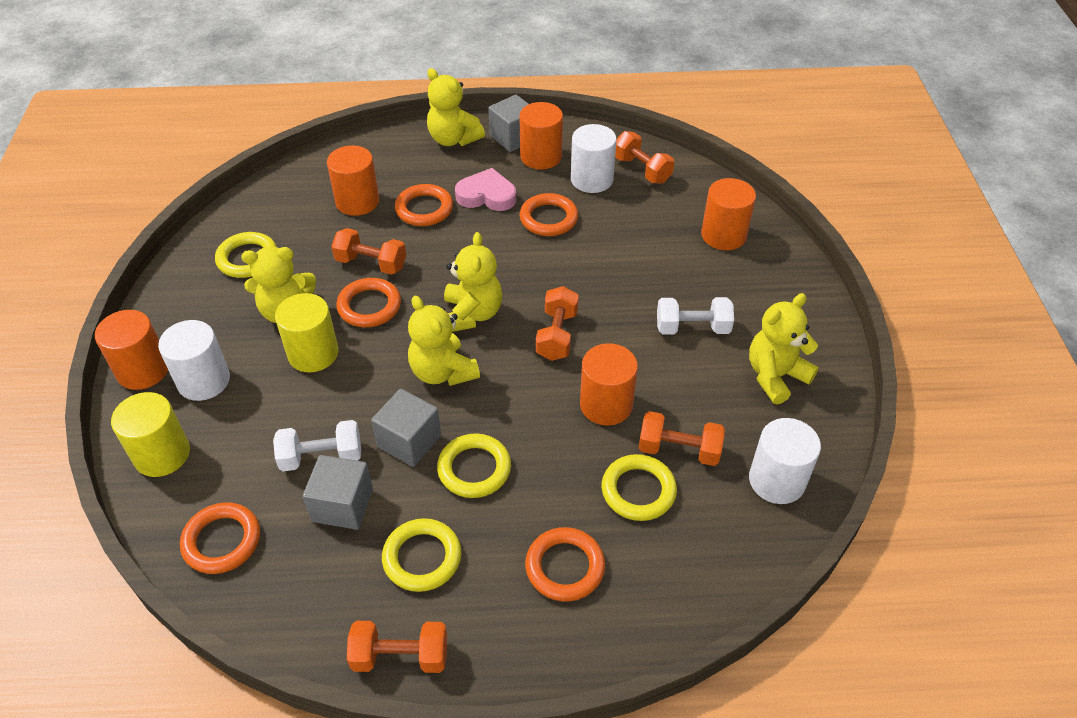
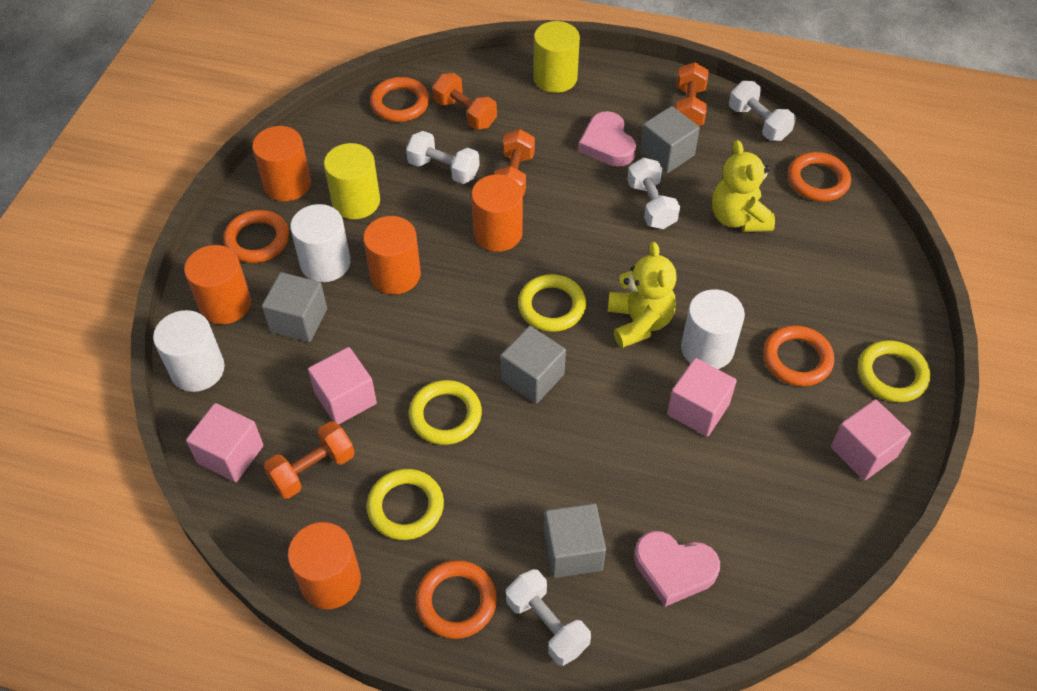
grey cube: [303,455,373,530] [371,389,441,467] [488,95,528,152] = 3 -> [262,272,327,342] [501,326,566,404] [544,503,606,578] [640,106,700,173] = 4
orange dumbbell: [331,228,406,275] [347,621,447,673] [536,286,579,361] [615,131,674,184] [639,411,725,466] = 5 -> [263,421,354,499] [432,73,497,130] [494,129,535,196] [676,62,709,126] = 4
pink cube: none = 0 -> [186,403,263,482] [308,347,377,425] [667,358,737,437] [831,400,911,480] = 4
pink heart: [455,168,516,211] = 1 -> [578,111,636,167] [634,531,720,607] = 2
white dumbbell: [273,420,361,471] [657,297,734,335] = 2 -> [406,131,480,184] [506,569,591,666] [627,157,680,229] [729,81,796,141] = 4
yellow teddy bear: [241,247,316,323] [408,296,480,386] [427,68,485,146] [444,232,502,332] [749,293,819,405] = 5 -> [608,242,677,348] [712,140,775,232] = 2

